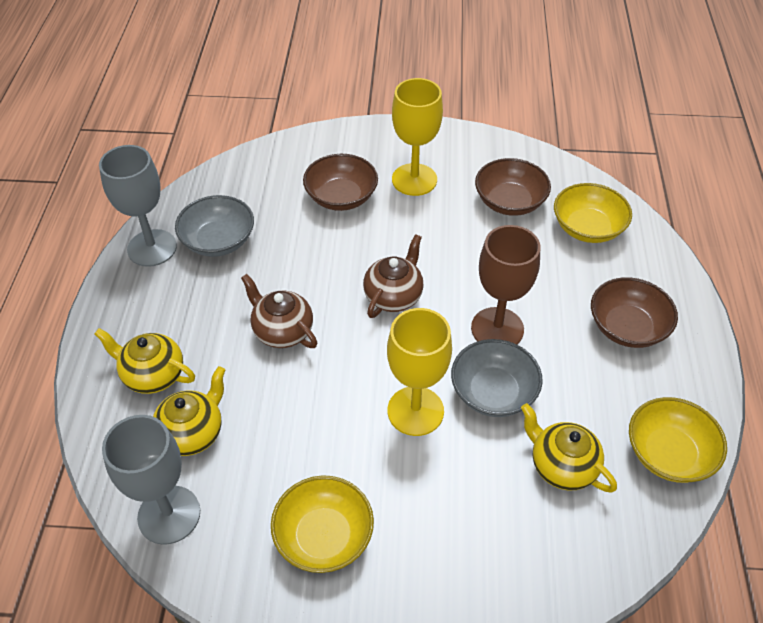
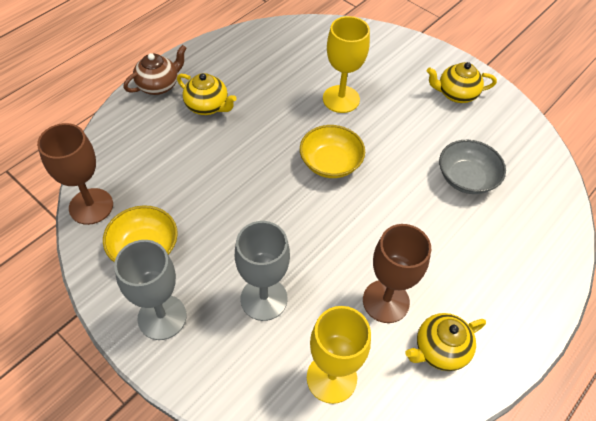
brown bowl: [303,154,378,211] [475,158,551,216] [591,277,678,348] = 3 -> none = 0
brown goblet: [471,225,541,344] = 1 -> [37,123,113,225] [363,224,431,323] = 2
brown teapot: [241,274,317,348] [363,234,424,318] = 2 -> [123,45,187,95] = 1
grey bowl: [175,195,254,257] [451,339,543,417] = 2 -> [439,140,506,194] = 1
yellow bowl: [271,475,374,573] [554,183,632,243] [629,397,727,483] = 3 -> [103,205,178,263] [300,125,365,178] = 2

